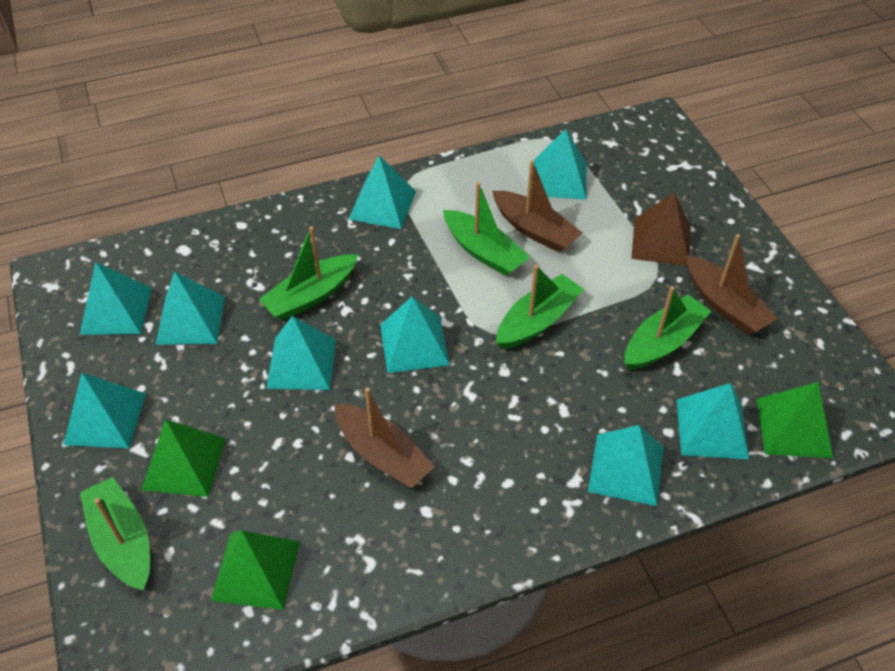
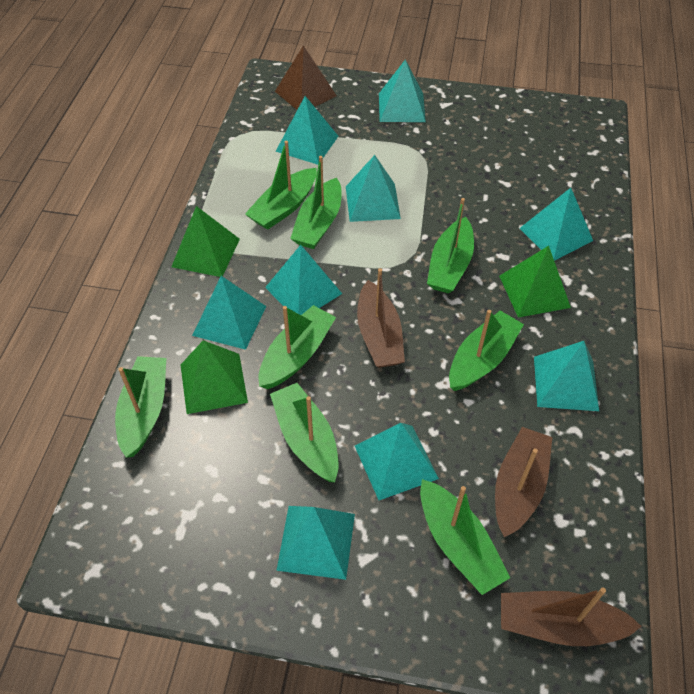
green boat: [80,477,150,591] [259,226,358,320] [443,182,530,276] [496,265,584,349] [625,286,711,370] = 5 -> [115,356,166,458] [245,141,317,230] [258,305,336,389] [270,383,338,482] [290,156,341,249] [420,479,510,595] [427,198,474,293] [449,310,524,391] = 8

